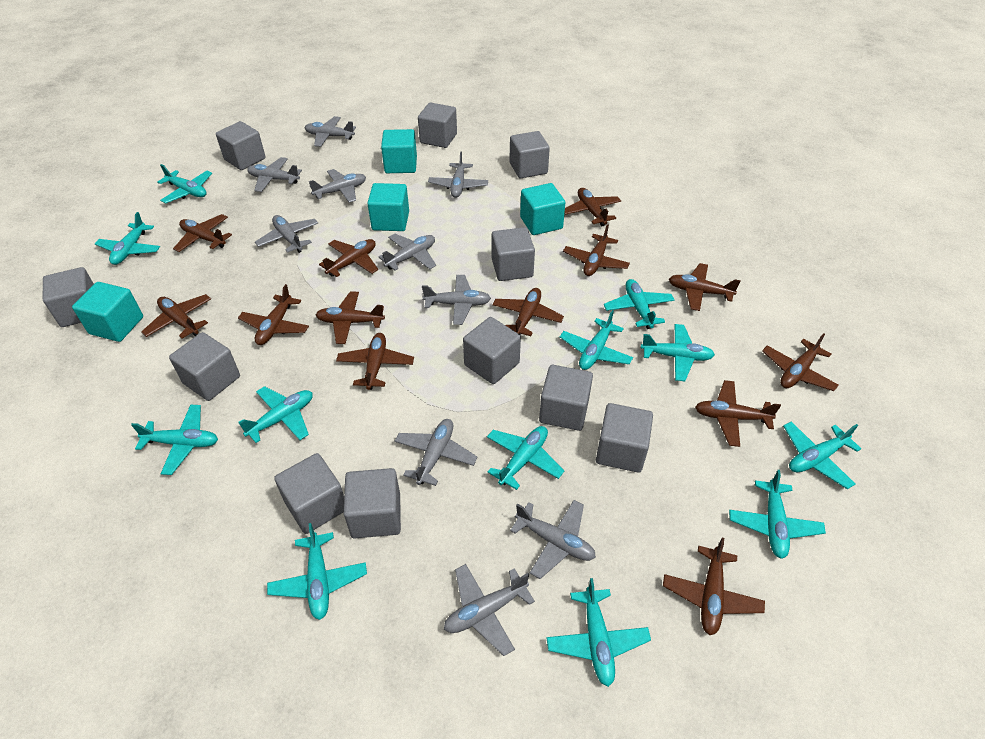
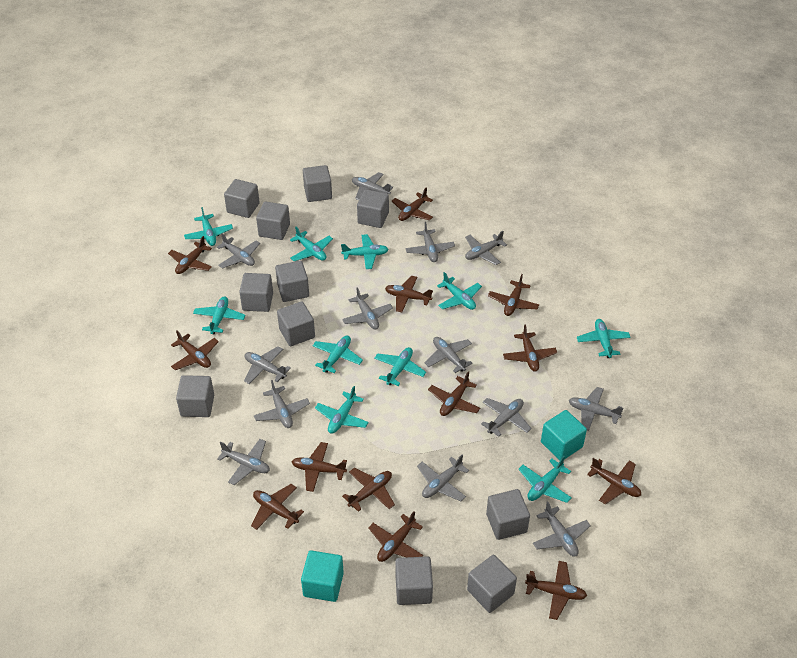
grey plane: [247,157,302,192] [255,215,318,253] [305,116,356,147] [309,169,366,203] [379,234,436,271] [395,419,478,486] [422,275,491,325] [428,152,488,198] [444,564,535,656] [510,500,596,579] = 10 -> [217,233,260,269] [217,439,270,485] [244,346,291,384] [254,380,310,428] [342,287,393,330] [352,172,393,200] [406,222,455,262] [417,455,469,501] [425,337,473,373] [465,231,507,265] [481,398,532,437] [533,501,591,557] [569,387,624,431] = 13
turquoise cube: [72,282,143,342] [367,183,409,231] [381,129,417,173] [520,183,565,235] = 4 -> [301,550,344,602] [541,410,587,460] = 2
turquoise plane: [95,212,160,265] [131,405,218,475] [157,164,212,203] [238,386,313,443] [267,523,367,620] [487,426,564,490] [546,578,651,687] [560,310,633,370] [604,279,675,329] [641,324,715,381] [729,470,826,559] [783,421,861,489] = 12 -> [184,207,233,246] [193,296,246,334] [290,227,333,261] [312,336,363,373] [315,386,369,434] [341,234,389,269] [374,347,426,386] [437,272,482,310] [518,456,572,503] [577,319,631,358] = 10

